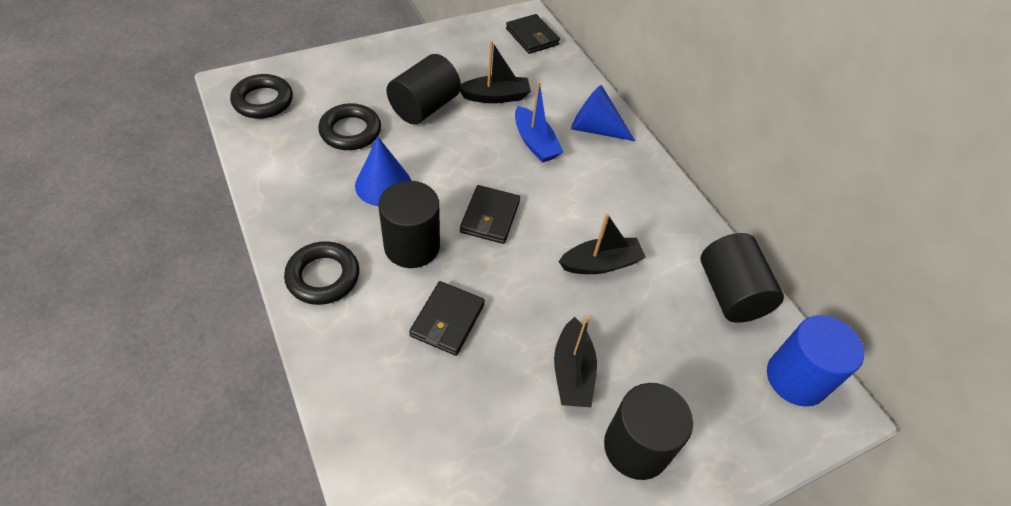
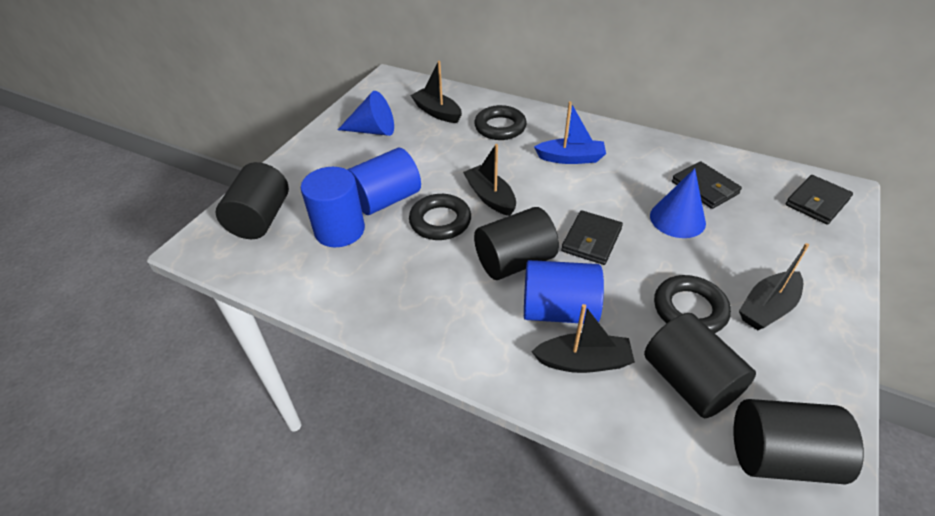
black boat: [460,41,531,103] [554,316,597,407] [558,213,646,274] = 3 -> [410,61,462,123] [463,144,516,216] [531,304,635,373] [739,243,809,330] = 4
blue cylinder: [767,315,864,406] = 1 -> [301,167,365,247] [347,148,421,215] [524,260,604,324] = 3

